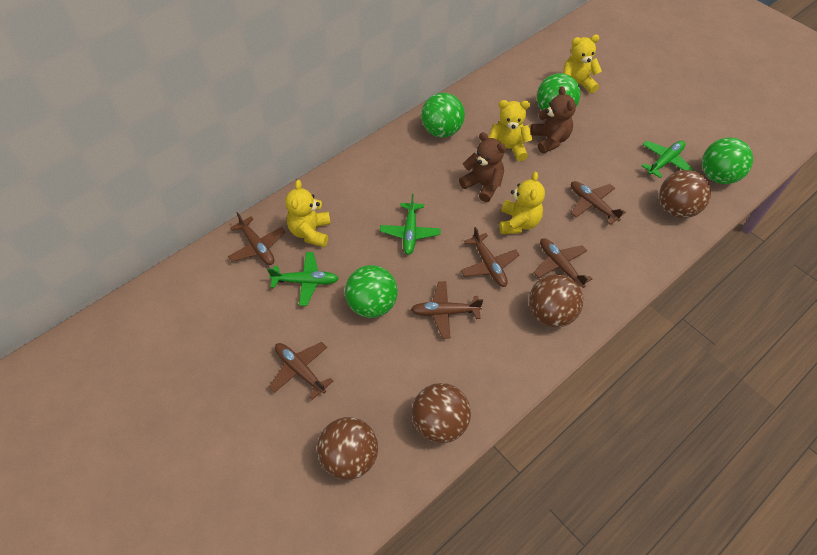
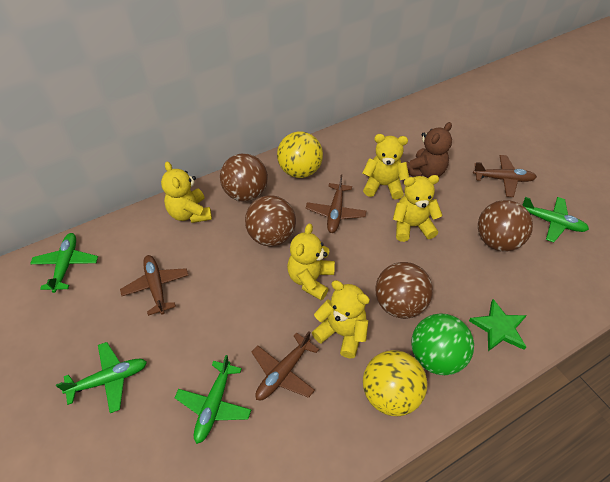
brown plane: [228,212,285,265] [269,342,333,400] [411,281,483,339] [461,227,519,287] [533,238,592,288] [571,181,626,225] = 6 -> [120,255,188,316] [252,331,319,400] [306,174,366,233] [473,155,537,197] = 4
brown teddy bear: [459,132,506,202] [531,86,576,154] = 2 -> [406,122,452,178] = 1
green ball: [345,265,398,318] [421,93,465,138] [537,73,580,110] [702,137,753,184] = 4 -> [411,313,474,375] = 1
green plane: [267,252,339,306] [380,194,441,255] [641,141,694,178] = 3 -> [30,233,98,293] [56,342,147,413] [175,355,251,444] [522,197,589,243] = 4
green star: none = 0 -> [469,299,527,351] = 1
yellow ball: none = 0 -> [277,132,323,178] [363,350,428,416] = 2
yellow teddy bear: [285,180,331,247] [488,100,533,161] [499,172,545,234] [563,35,602,93] = 4 -> [161,161,212,223] [287,223,335,301] [312,280,370,358] [363,134,409,199] [393,175,442,242] = 5

